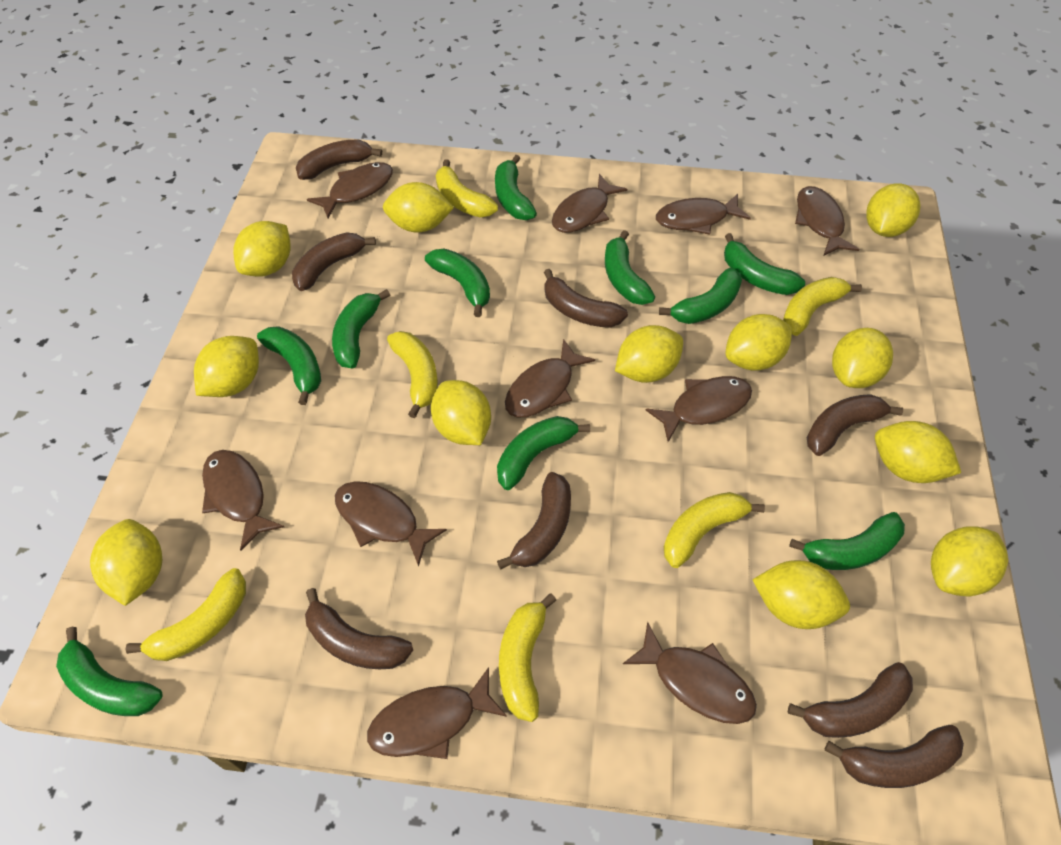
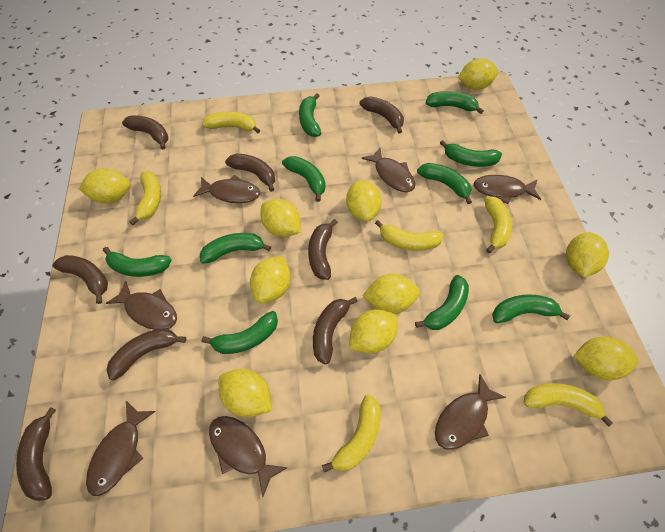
brown fish: [202,450,284,551] [307,162,393,219] [335,481,447,567] [367,667,507,759] [505,339,595,417] [552,174,627,233] [623,622,757,724] [646,376,752,442] [656,194,751,235] [795,186,859,256] = 10 -> [86,401,156,496] [106,280,177,330] [193,175,260,203] [209,416,288,497] [361,148,415,192] [435,374,506,450] [473,175,541,204] = 7
yellow lemon: [90,519,162,606] [194,336,259,397] [233,221,291,277] [383,182,454,233] [431,380,491,445] [615,325,683,383] [726,314,792,371] [753,560,850,629] [832,328,893,388] [866,183,921,237] [875,421,961,483] [931,526,1008,596] = 12 -> [79,168,130,204] [218,369,272,417] [250,256,291,304] [260,199,301,237] [346,180,382,221] [349,309,398,354] [363,274,420,314] [458,58,498,90] [566,232,609,277] [574,336,639,380] = 10

